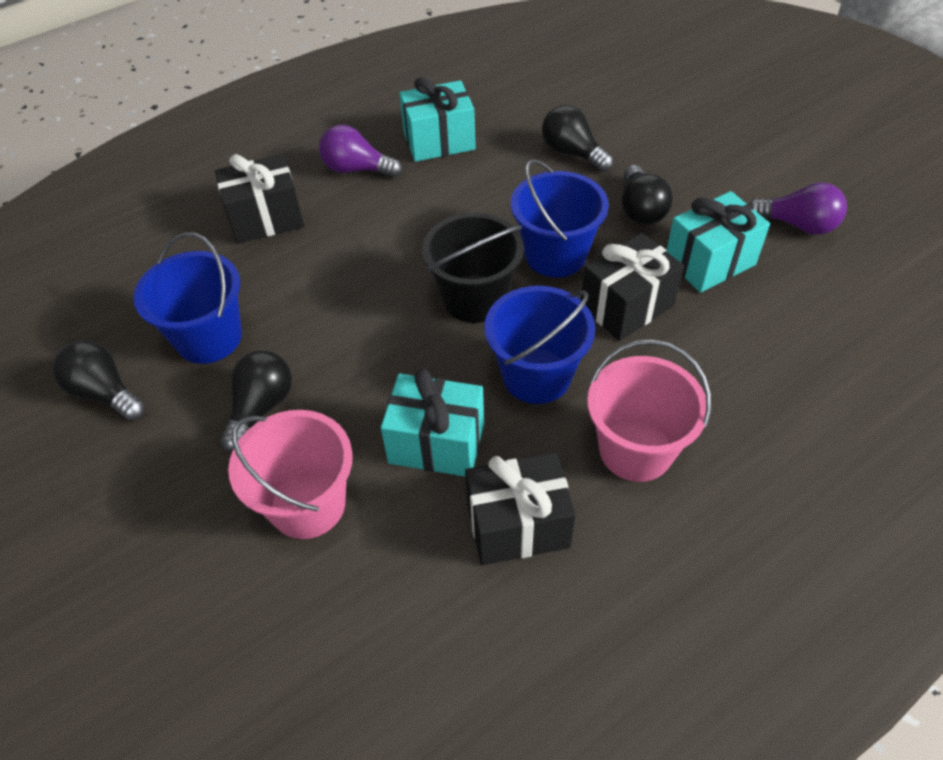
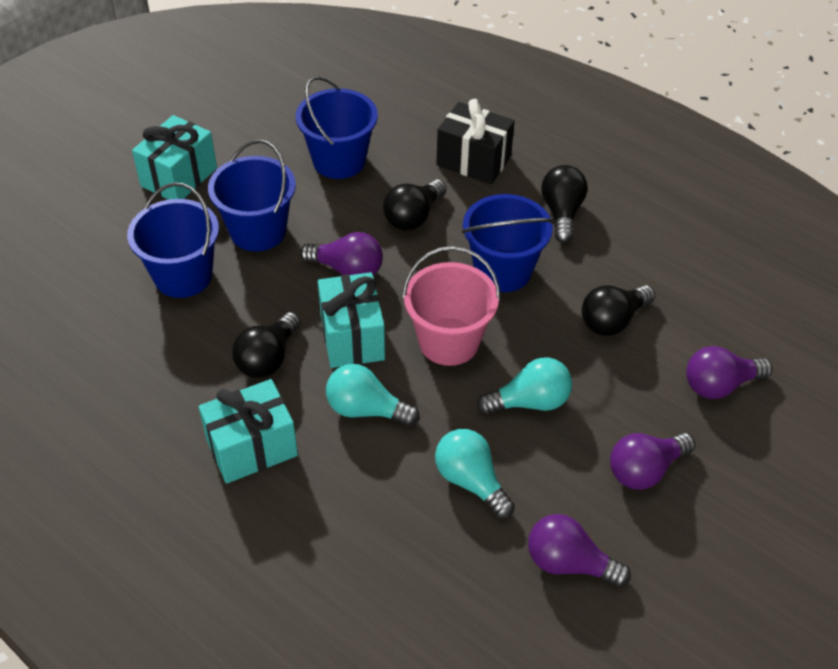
black bucket: [422,213,524,323] = 1 -> none = 0
black gift: [215,154,304,244] [465,452,576,565] [581,233,684,341] = 3 -> [436,99,515,184] = 1
blue bucket: [134,232,242,364] [485,286,595,404] [511,159,609,277] = 3 -> [127,182,219,298] [208,139,296,251] [296,76,378,179] [462,194,554,292] = 4
pink bucket: [228,410,353,539] [587,339,711,482] = 2 -> [402,246,501,366] = 1
purple light bulb: [319,125,402,178] [749,182,847,235] = 2 -> [300,232,383,276] [528,514,631,587] [610,433,695,490] [686,346,773,399] = 4
turquoise light bulb: none = 0 -> [326,364,419,426] [435,429,515,519] [477,357,572,415] = 3

